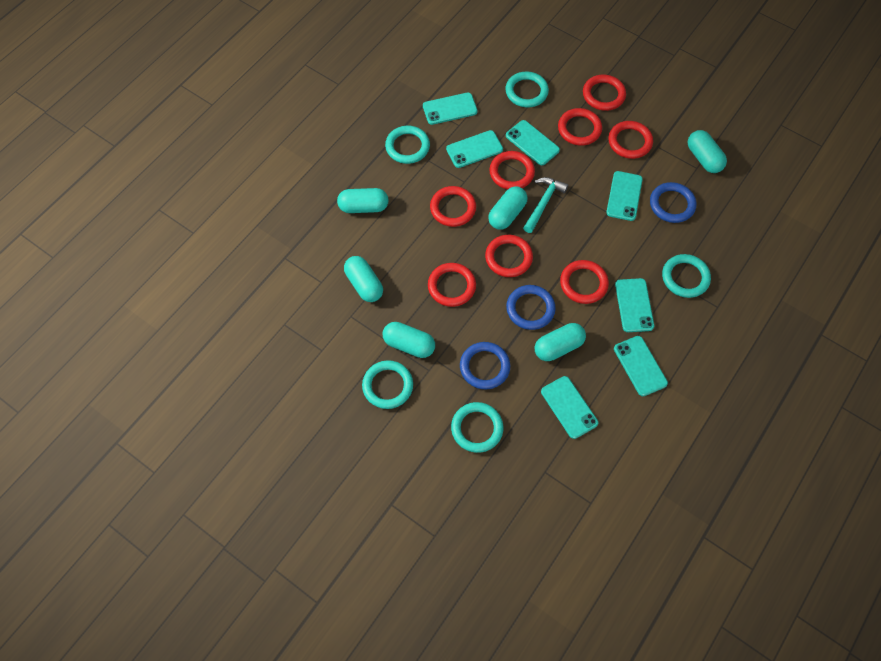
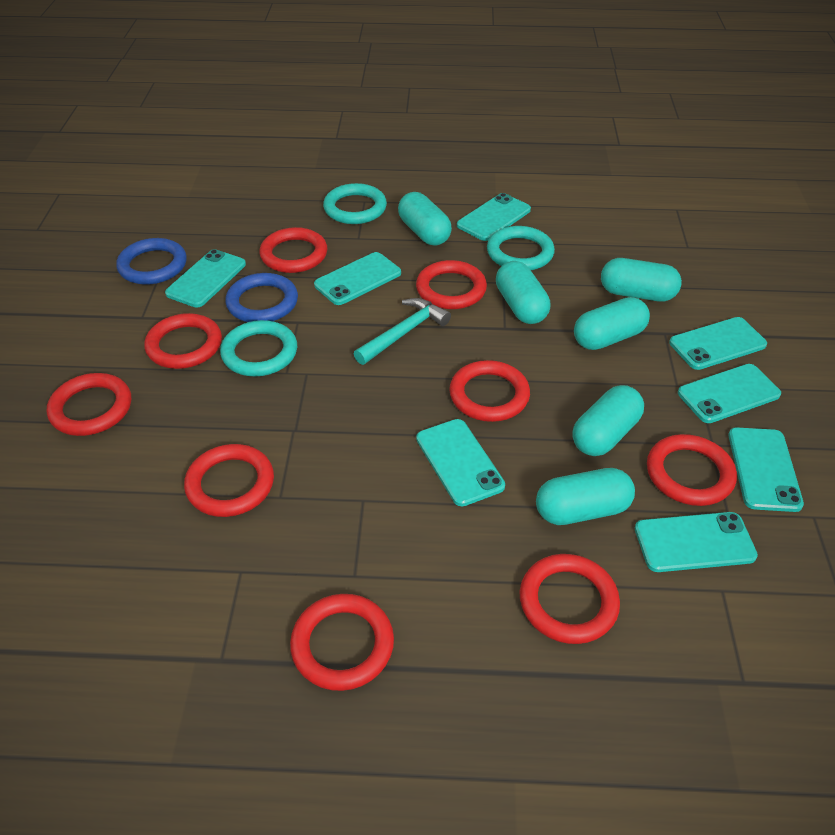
blue ring: [460,342,510,389] [506,285,556,330] [650,182,696,223] = 3 -> [116,238,187,285] [225,273,298,322] = 2
red ring: [428,263,476,307] [430,186,476,227] [485,235,533,277] [489,151,535,190] [558,108,602,146] [560,260,609,304] [583,75,626,111] [608,121,653,159] = 8 -> [47,373,131,436] [144,313,222,369] [184,444,274,517] [260,227,327,273] [290,594,394,691] [416,260,487,309] [449,360,530,422] [519,554,620,644] [647,434,737,506] = 9
turquoise phone: [423,92,478,125] [446,130,503,168] [506,120,560,165] [541,376,598,439] [606,171,643,221] [614,336,668,396] [615,278,654,332] = 7 -> [165,249,246,308] [314,252,401,305] [416,419,505,506] [457,193,531,241] [635,512,758,572] [669,317,767,370] [678,364,781,423] [728,427,804,512] = 8
turquoise ring: [362,360,413,409] [385,126,430,164] [451,402,504,453] [505,71,549,108] [662,254,711,298] = 5 -> [220,320,297,376] [323,183,387,224] [487,226,555,270] = 3

